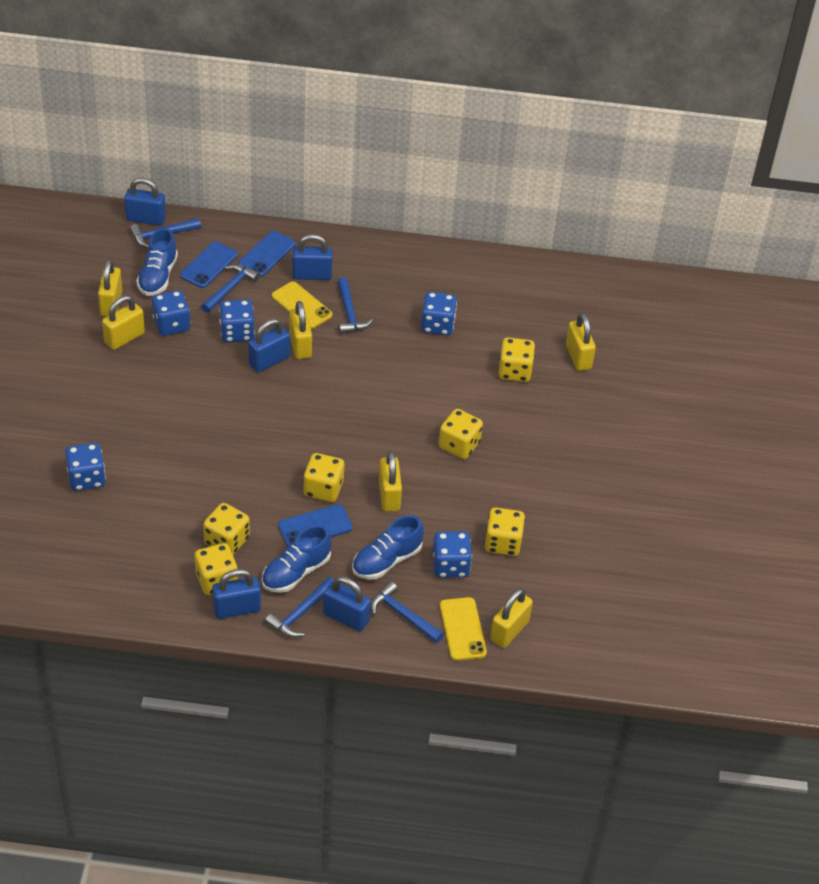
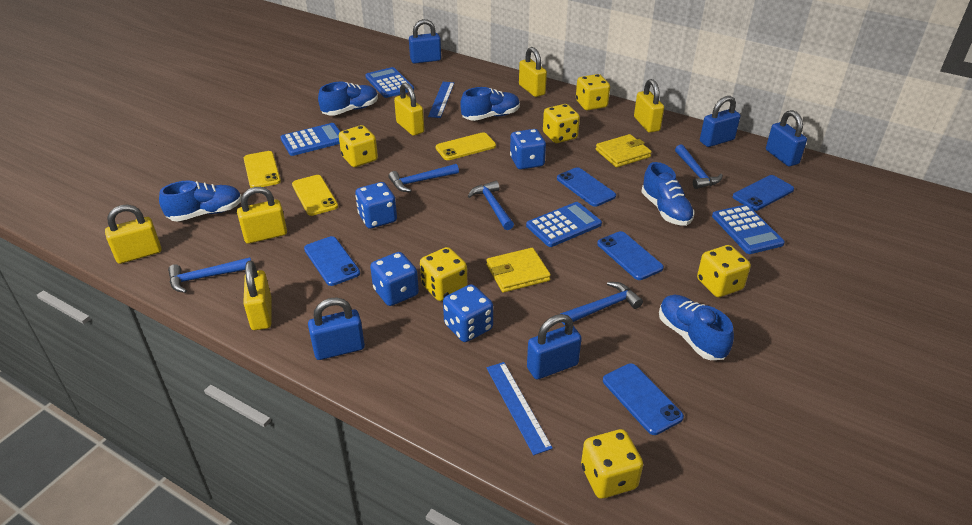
blue calculator: none = 0 -> [281,123,341,156] [365,67,414,98] [526,202,602,247] [712,205,785,254] = 4
blue dice: [65,443,106,491] [152,290,190,336] [219,299,255,343] [421,292,457,336] [432,531,472,578] = 5 -> [355,182,397,229] [370,252,419,306] [443,284,493,342] [510,129,546,170] = 4
blue phone: [180,241,238,288] [238,231,296,277] [278,504,352,547] = 3 -> [304,236,360,286] [557,167,616,207] [597,231,664,280] [603,363,684,435] [733,175,794,211] = 5
blue ruler: none = 0 -> [428,82,454,118] [487,362,553,455] = 2
blue shoe: [136,228,178,296] [262,525,332,593] [352,515,424,579] = 3 -> [159,181,242,222] [318,82,378,116] [460,87,520,121] [641,162,694,226] [659,295,734,360] = 5
yellow phone: [272,282,332,329] [440,597,487,661] = 2 -> [244,151,281,188] [292,175,338,216] [436,132,496,160] = 3
yellow wallet: none = 0 -> [487,248,551,293] [596,134,652,167] = 2

